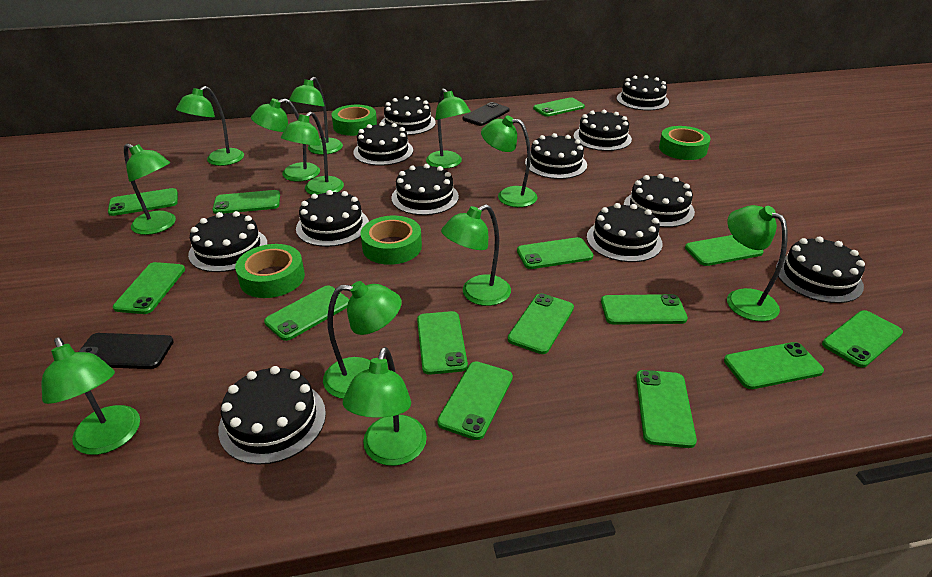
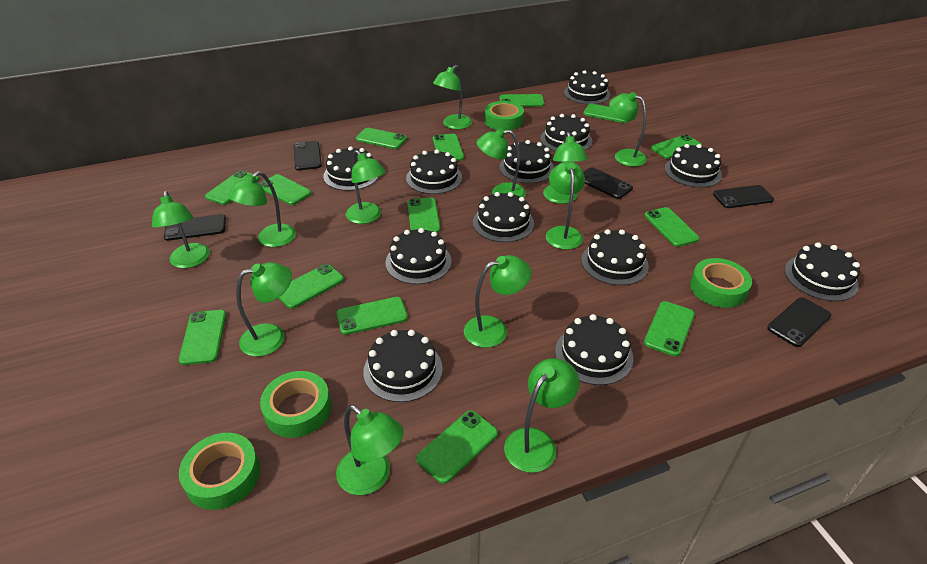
black phone: [79,333,174,369] [462,102,510,126] = 2 -> [164,214,226,241] [294,141,322,171] [583,167,633,199] [713,185,774,208] [767,297,832,347] = 5

